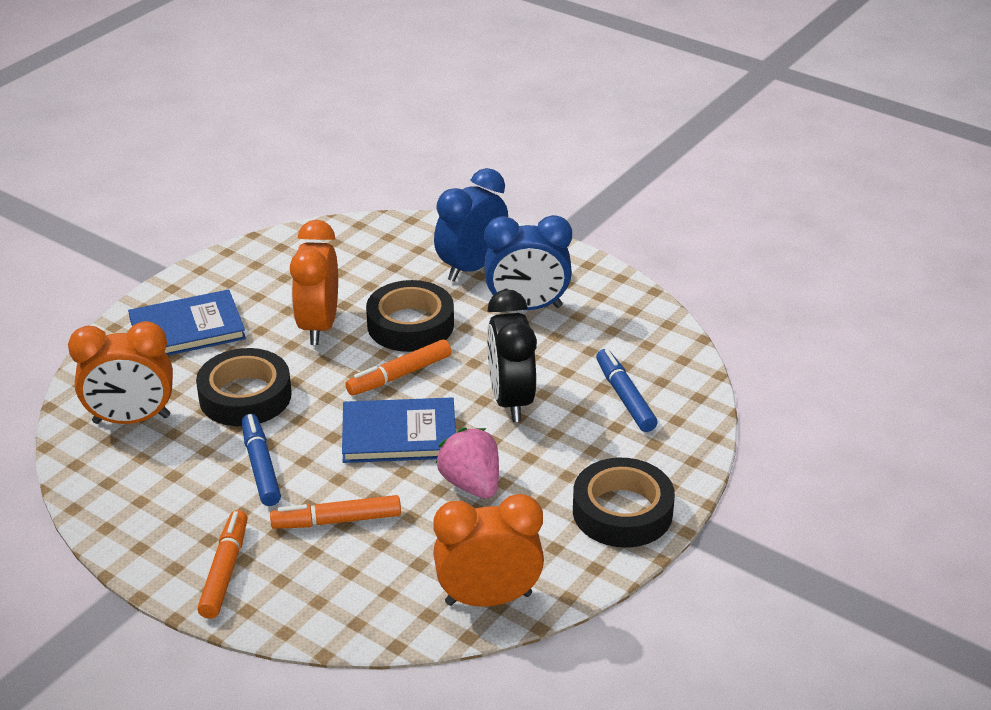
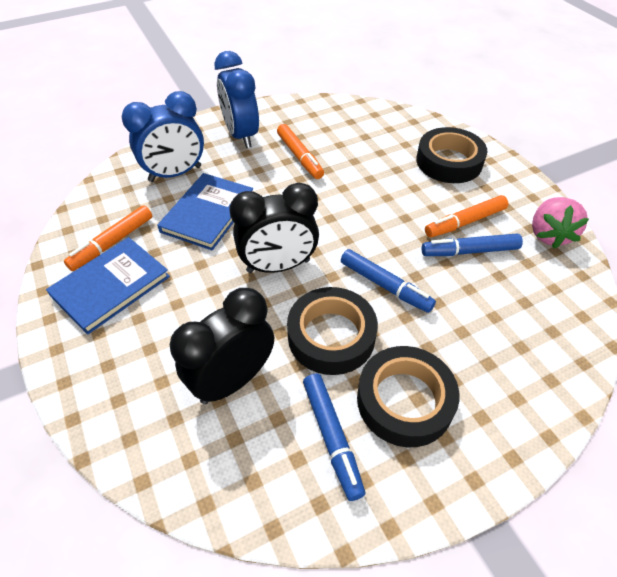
black clock: [487,289,537,422] = 1 -> [170,288,274,404] [230,183,319,273] = 2
blue marker: [242,414,281,506] [596,349,658,432] = 2 -> [303,373,365,501] [341,249,436,313] [422,233,523,256] = 3
orange clock: [68,321,173,424] [290,220,338,345] [433,494,544,607] = 3 -> none = 0

